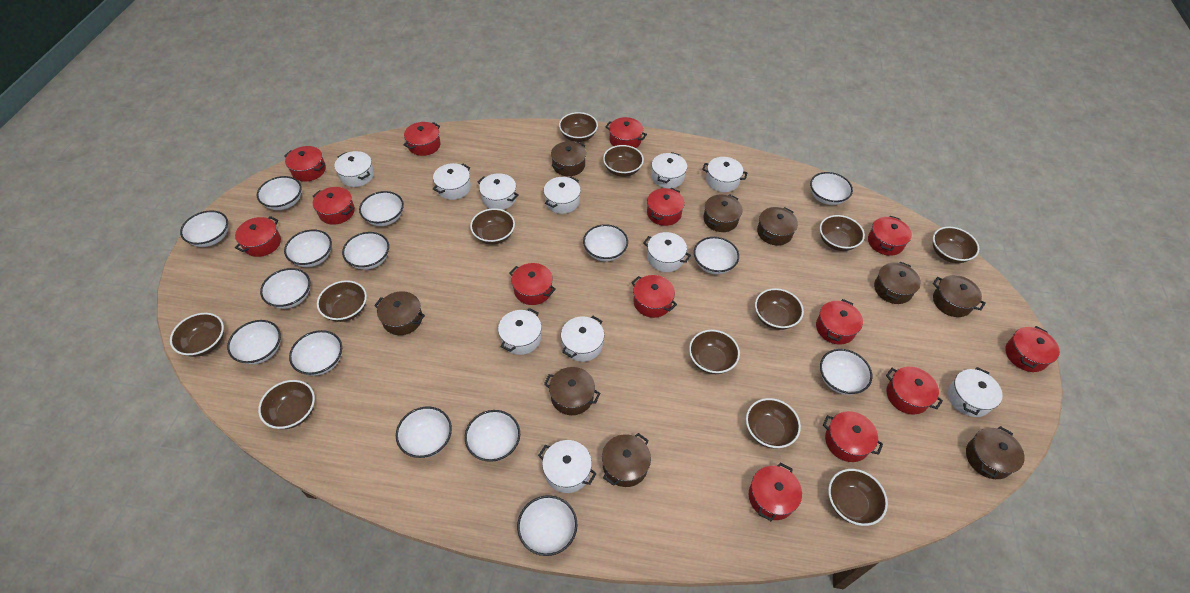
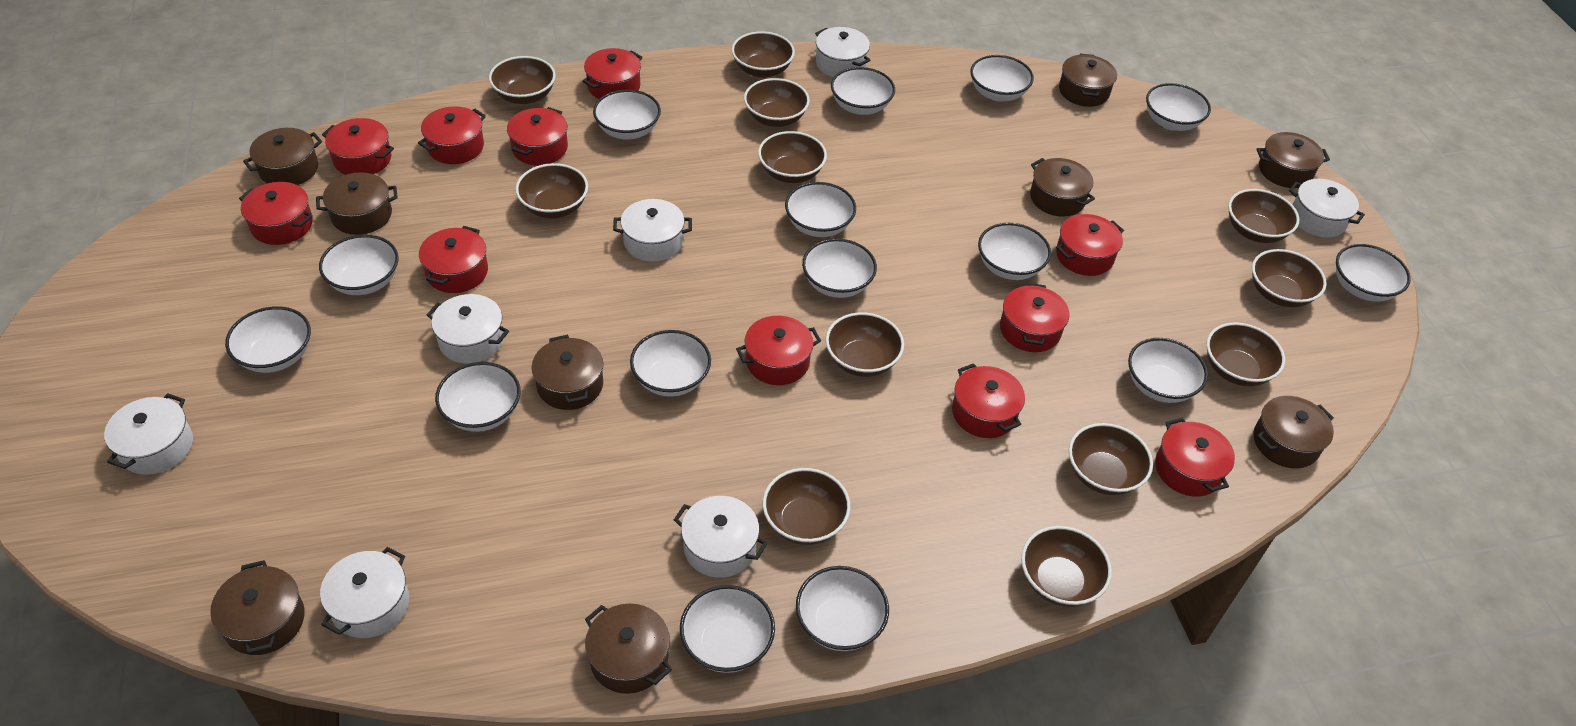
red pot: [235,216,281,257] [285,146,326,182] [313,187,355,225] [404,122,441,156] [509,263,556,305] [605,117,647,148] [631,275,677,318] [647,188,685,226] [749,462,802,521] [816,299,863,345] [823,411,883,462] [868,216,912,256] [886,367,943,414] [1005,326,1060,372] = 14 -> [239,182,313,245] [322,118,394,175] [418,106,486,164] [419,226,488,293] [507,107,568,165] [583,48,642,99] [736,316,821,385] [952,363,1025,438] [1000,283,1069,352] [1056,214,1124,276] [1155,418,1235,497] = 11
white pot: [334,151,374,187] [433,163,471,200] [478,173,519,210] [498,308,542,355] [538,440,597,493] [544,177,581,214] [561,316,604,362] [643,232,691,272] [651,152,687,188] [702,157,747,192] [948,367,1003,417] = 11 -> [104,393,193,475] [320,547,409,638] [427,294,509,364] [613,199,692,262] [674,496,768,578] [815,27,871,77] [1289,179,1365,238] = 7

